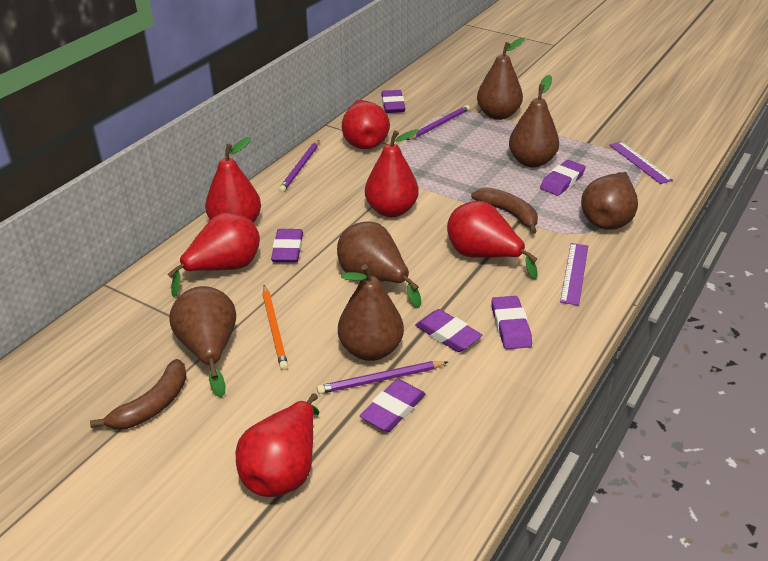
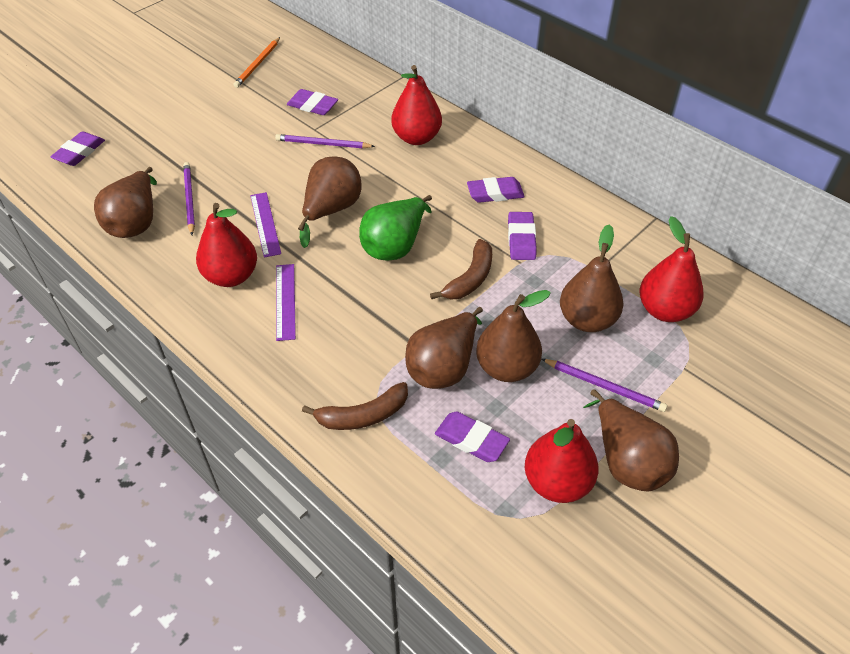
green pear: none = 0 -> [359,195,432,261] = 1
purple eraser: [271,229,303,263] [360,379,426,432] [381,90,405,113] [415,309,482,352] [491,296,532,349] [540,160,586,196] = 6 -> [50,131,105,166] [287,89,338,115] [435,411,510,462] [467,177,525,203] [508,212,537,260] = 5
red pear: [167,212,260,297] [205,137,261,223] [236,393,320,497] [342,100,390,149] [365,129,420,217] [447,201,538,279] = 6 -> [196,203,257,287] [391,65,442,145] [525,419,599,503] [640,216,704,322] = 4

